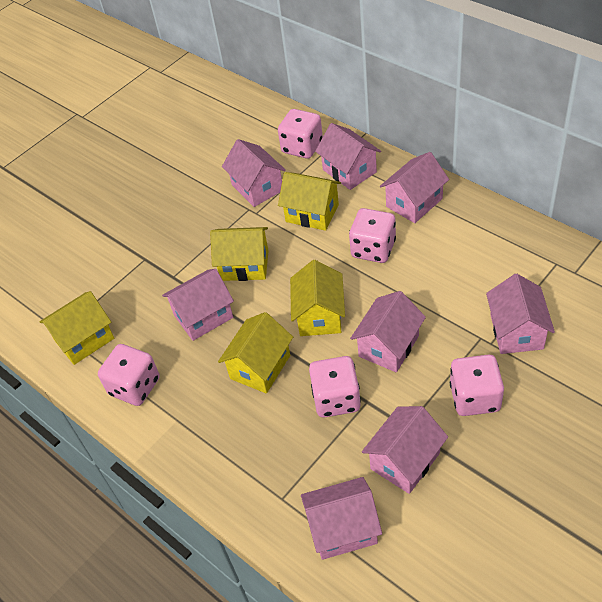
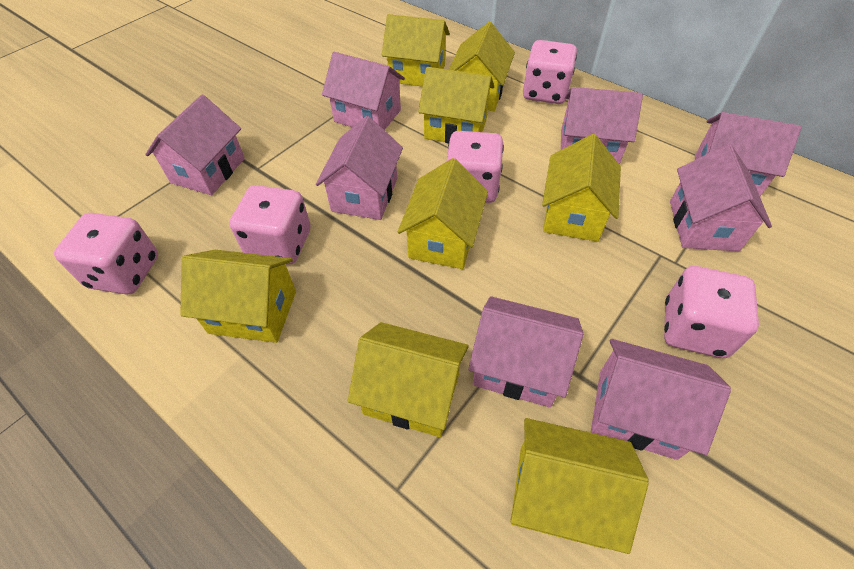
yellow house: [40,291,114,365] [210,227,269,281] [218,312,293,393] [278,172,341,231] [290,260,345,336] = 5 -> [181,250,296,343] [348,322,469,437] [382,14,450,87] [398,158,488,269] [418,67,494,143] [449,22,515,111] [510,418,649,554] [542,134,621,242] = 8

